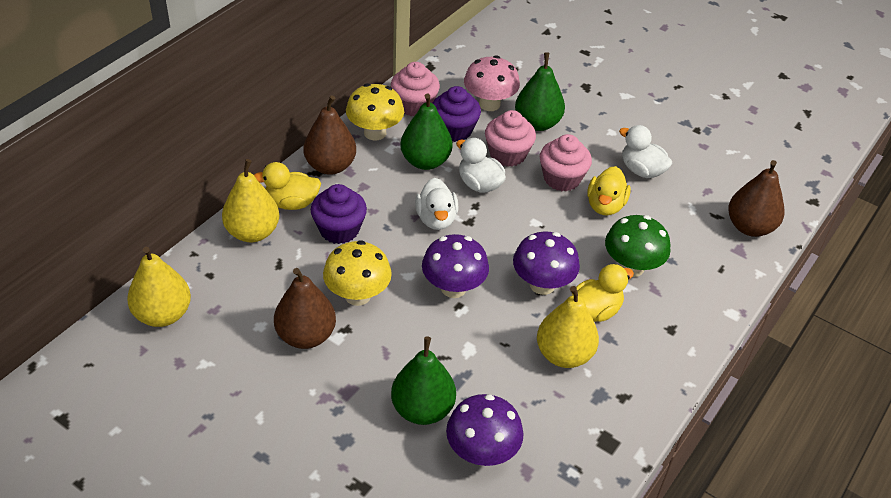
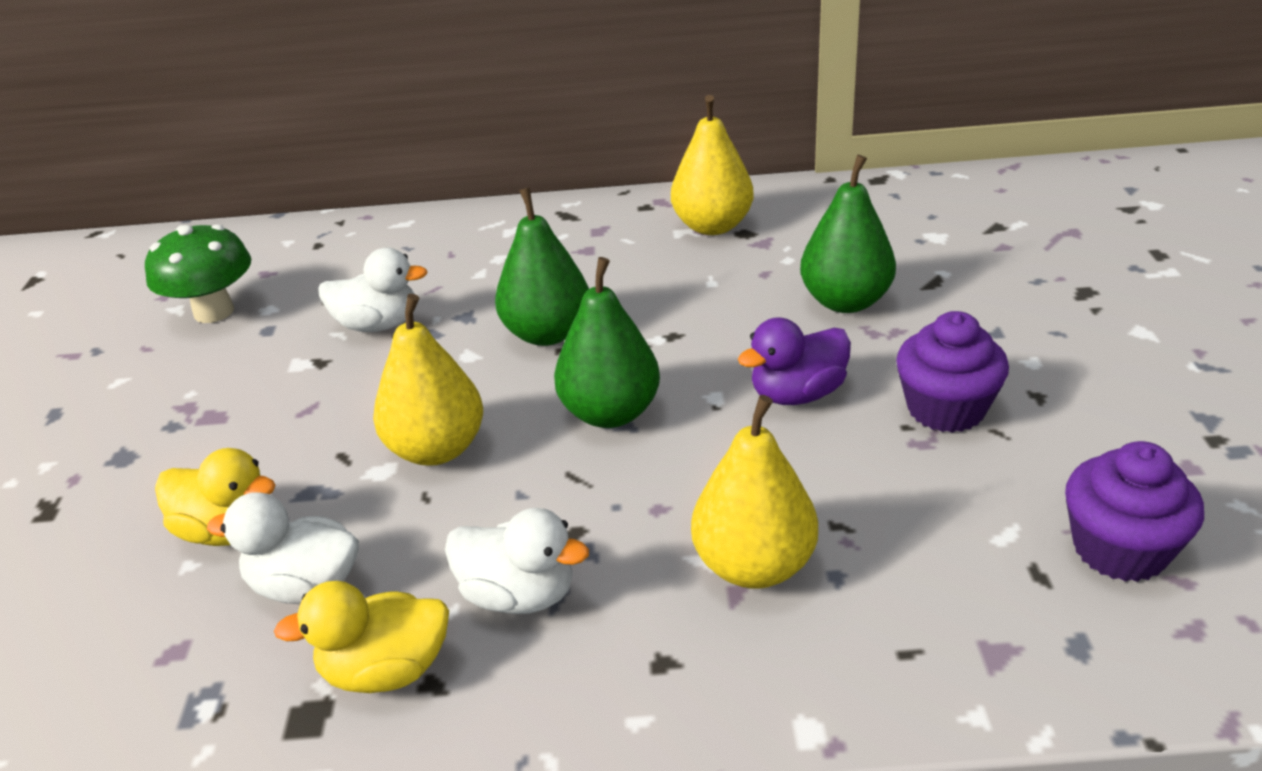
brown pear: [274,268,336,349] [303,95,356,175] [728,160,785,237] = 3 -> none = 0
pink cupcake: [391,62,440,116] [485,110,536,167] [540,134,592,191] = 3 -> none = 0
pink mushroom: [464,55,520,111] = 1 -> none = 0
purple duck: none = 0 -> [738,317,851,405] = 1
purple mushroom: [422,234,489,298] [446,394,524,466] [513,232,580,295] = 3 -> none = 0
yellow duck: [254,162,321,210] [572,264,634,322] [587,166,631,215] = 3 -> [155,448,276,546] [274,581,449,693] = 2
yellow mushroom: [323,240,392,306] [346,83,404,140] = 2 -> none = 0

